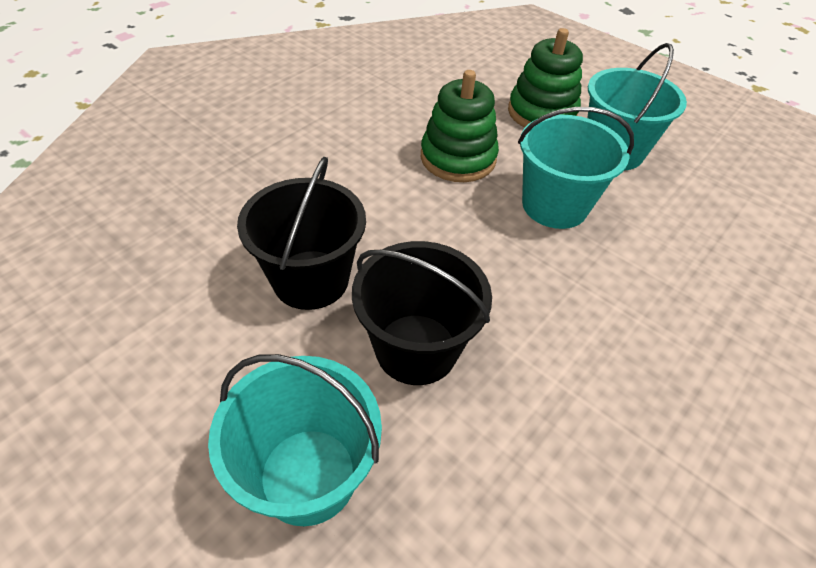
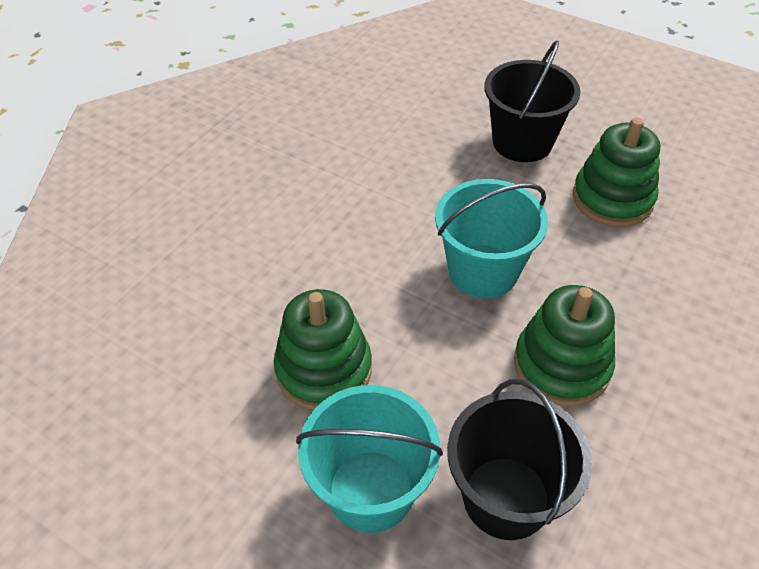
green stacking toy: [421,70,499,182] [508,28,583,127] = 2 -> [274,289,372,410] [514,285,615,406] [573,118,660,227] = 3
turquoise bucket: [208,354,382,526] [518,107,634,229] [587,43,687,170] = 3 -> [296,385,443,533] [435,179,548,298] = 2

